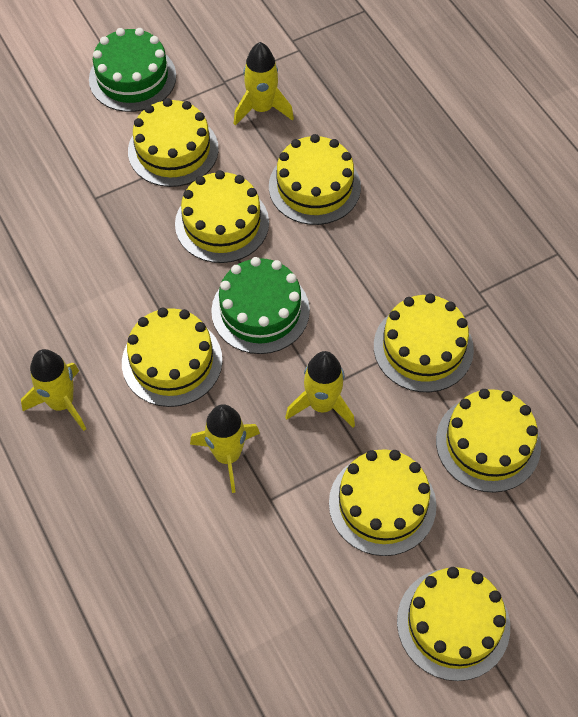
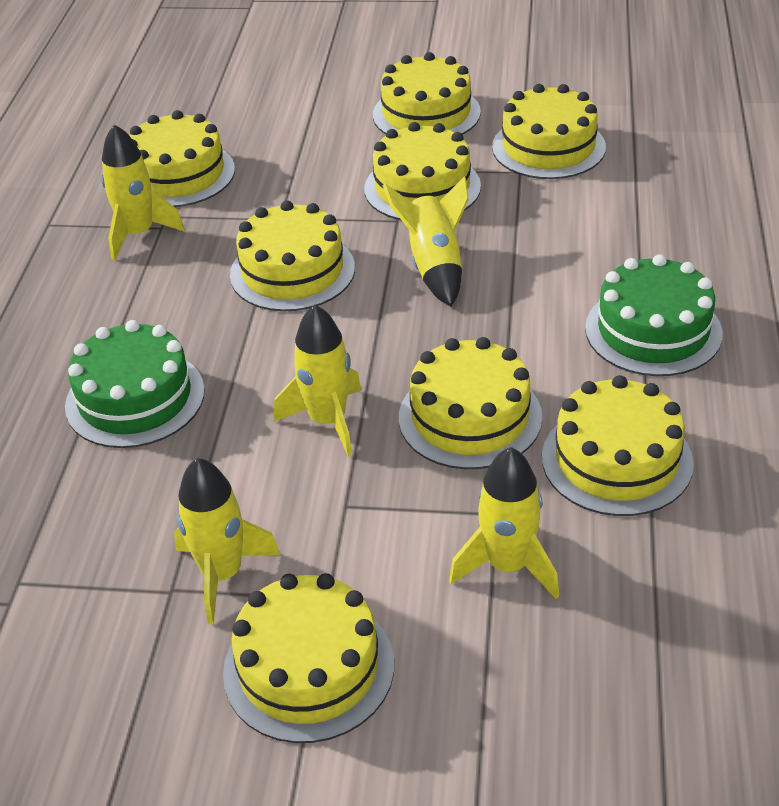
yellow rocket: [21,349,86,431] [190,404,260,493] [234,42,294,125] [285,351,355,428] = 4 -> [101,124,185,261] [174,457,280,624] [274,304,361,457] [382,176,469,307] [449,447,559,599] = 5

